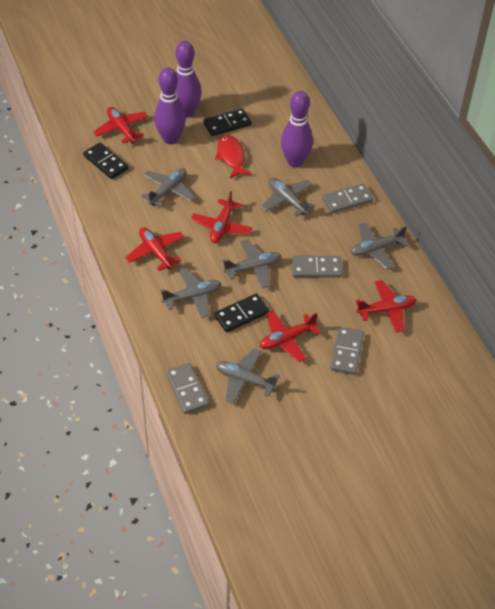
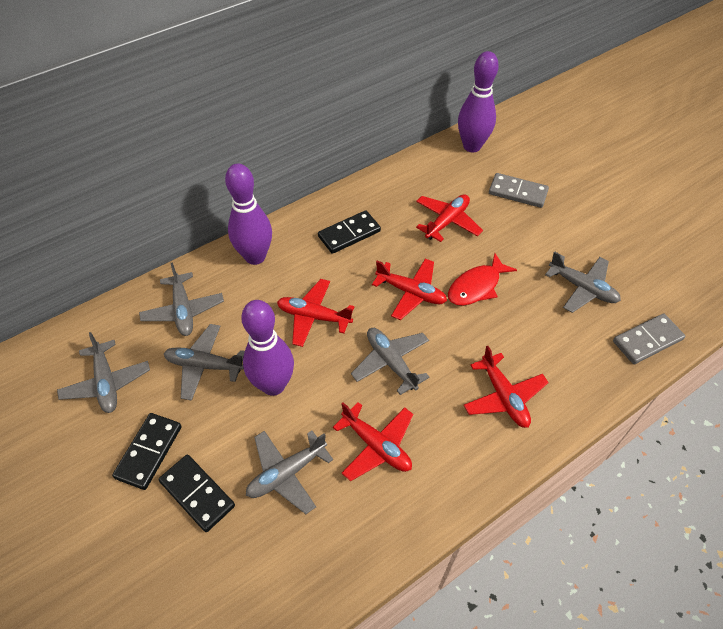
grey domino: [166,363,209,414] [292,256,342,278] [322,184,373,213] [330,327,364,375] = 4 -> [489,173,549,208] [613,314,685,364] = 2

